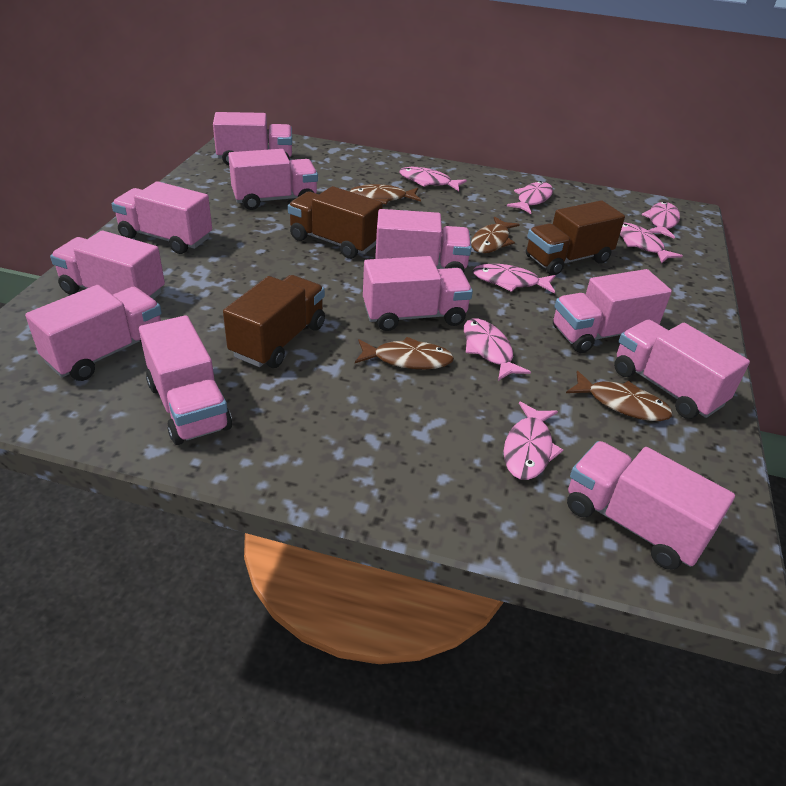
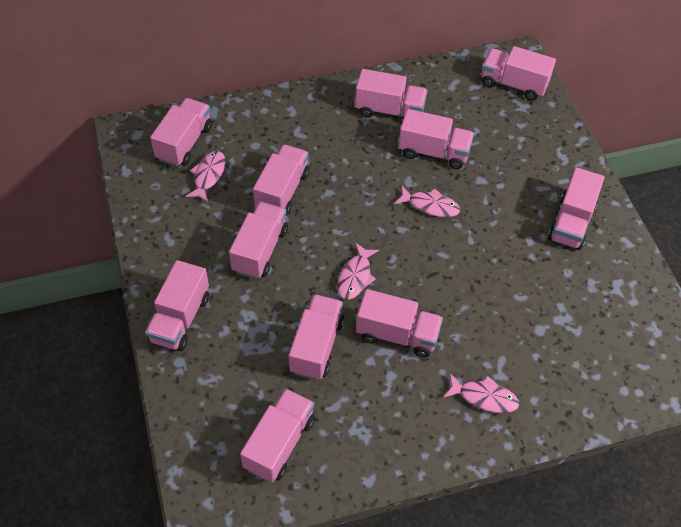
brown fish: [350,184,421,204] [355,337,454,369] [471,217,520,253] [566,371,673,421] = 4 -> none = 0
brown truck: [223,275,325,368] [288,186,383,259] [526,200,625,275] = 3 -> none = 0
pink fish: [399,167,467,191] [464,318,531,381] [473,264,556,293] [504,401,563,480] [507,181,553,214] [620,223,683,263] [642,202,680,239] = 7 -> [185,151,226,202] [337,243,379,300] [394,186,460,217] [443,374,519,413] = 4

